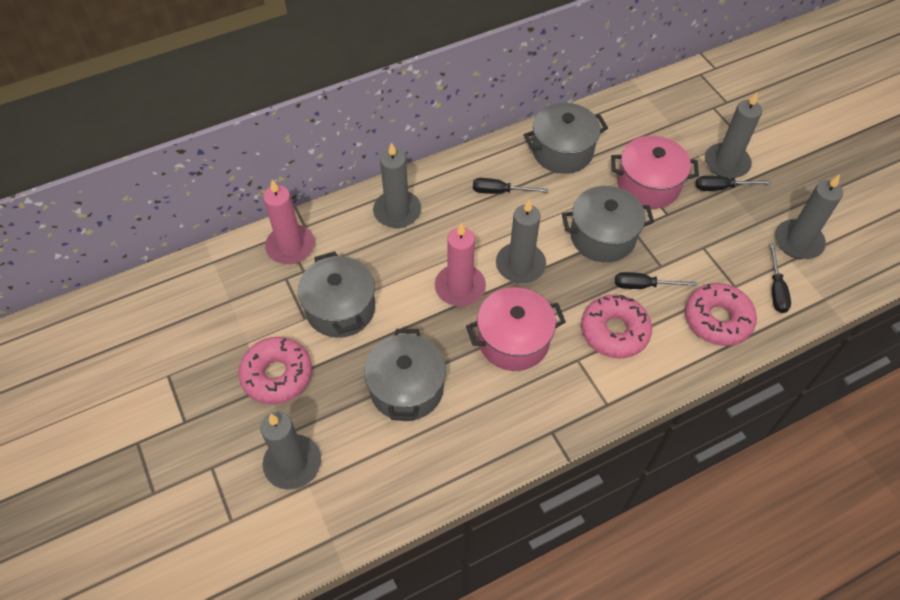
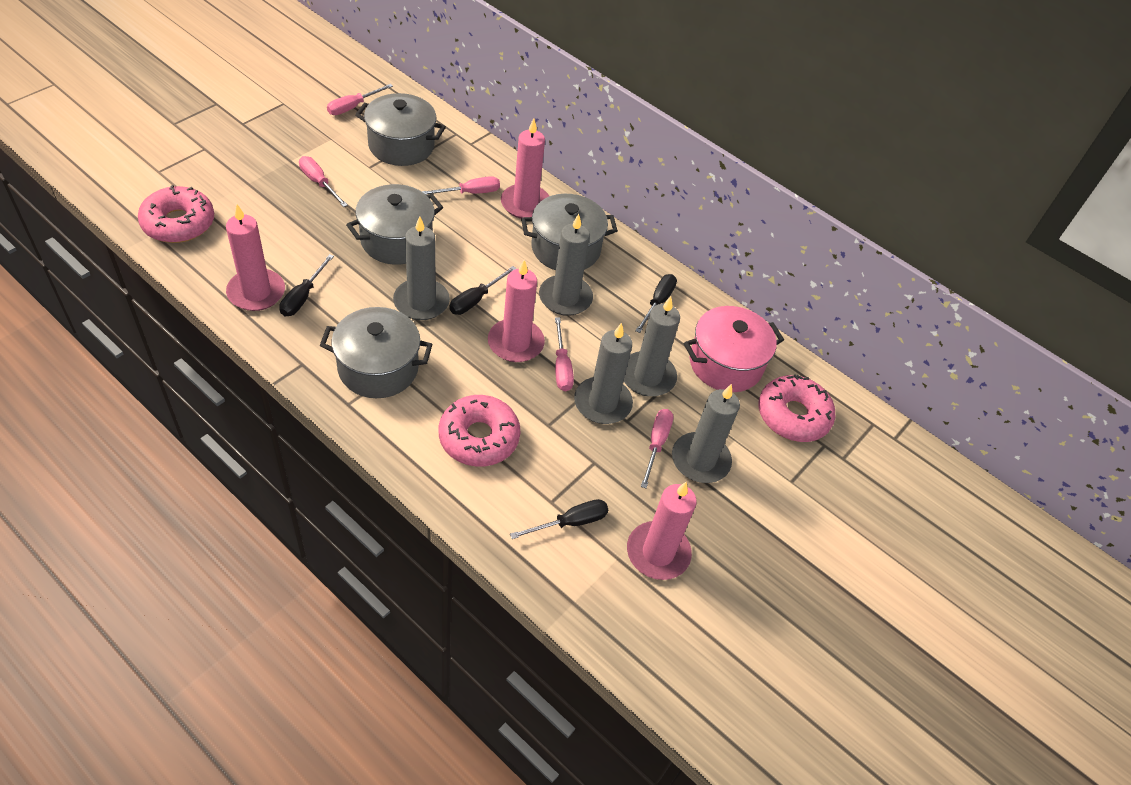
pink candle: [263,180,315,264] [435,223,486,306] = 2 -> [226,204,285,311] [488,260,545,362] [501,118,549,219] [627,482,697,580] = 4
pink pot: [466,287,566,371] [611,136,699,209] = 2 -> [684,306,784,392] = 1
pink screwdriver: none = 0 -> [299,156,348,207] [327,84,393,115] [422,176,500,195] [555,318,574,391] [641,409,674,488] = 5

